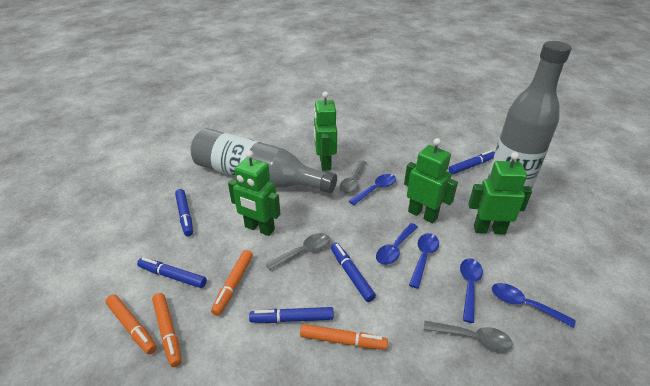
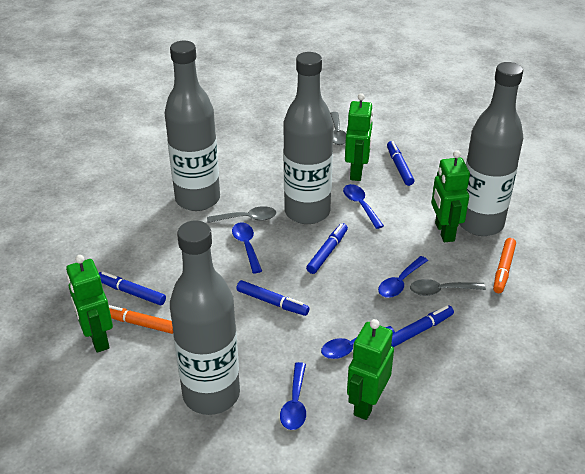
grey bottle: [191,128,337,193] [487,41,572,190] = 2 -> [164,41,220,211] [170,220,240,415] [283,52,333,224] [460,62,523,236] = 4
orange marker: [106,294,157,355] [152,293,182,367] [211,250,253,316] [300,324,388,350] = 4 -> [109,305,173,334] [493,238,516,293] = 2

